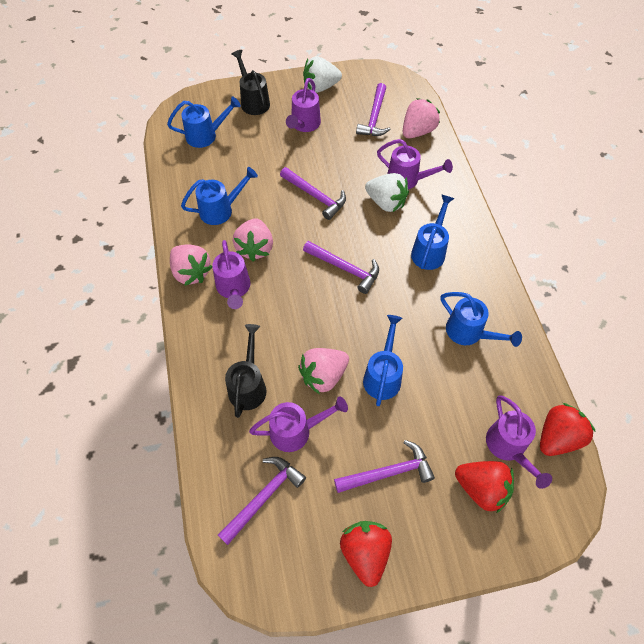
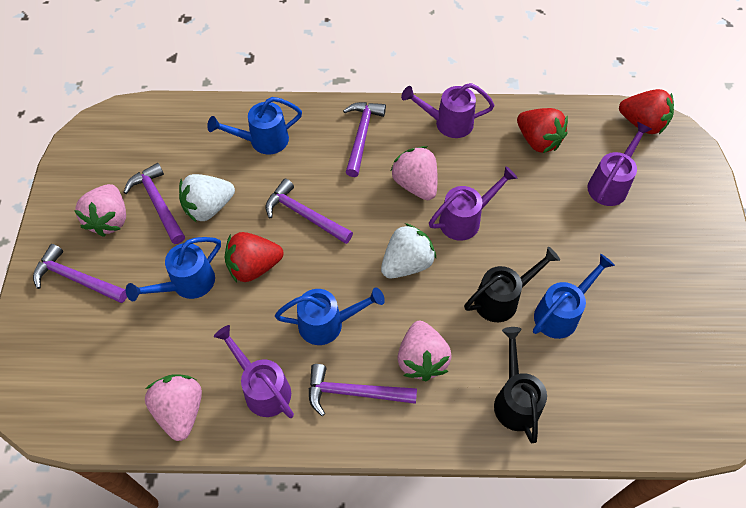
blue watering can: [167,97,241,148] [181,167,258,225] [363,315,403,406] [411,194,455,270] [441,292,522,347] = 5 -> [126,237,221,301] [207,97,302,154] [275,287,385,345] [533,254,615,339] = 4
purple watering can: [212,240,251,309] [249,397,348,452] [286,78,321,132] [377,139,453,189] [486,395,552,489] = 5 -> [214,325,294,418] [401,83,495,138] [429,166,517,241] [587,122,652,206] = 4

